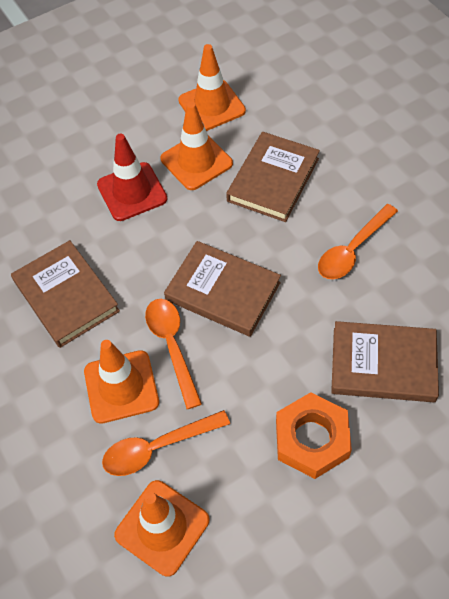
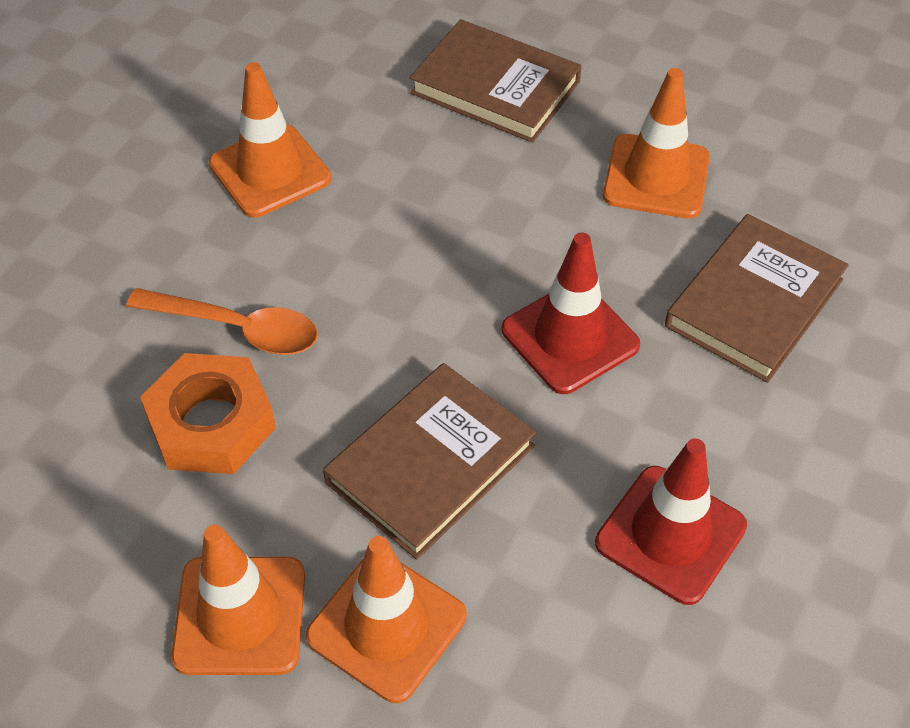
brown book: [11,240,120,348] [164,241,281,337] [226,132,320,222] [331,321,439,402] = 4 -> [323,363,536,560] [410,19,582,143] [665,214,849,383] = 3
orange spoon: [102,410,230,476] [145,299,202,409] [318,204,398,279] = 3 -> [126,288,318,355] = 1
red traffic cone: [97,134,167,221] = 1 -> [502,232,640,394] [595,438,747,605] = 2

